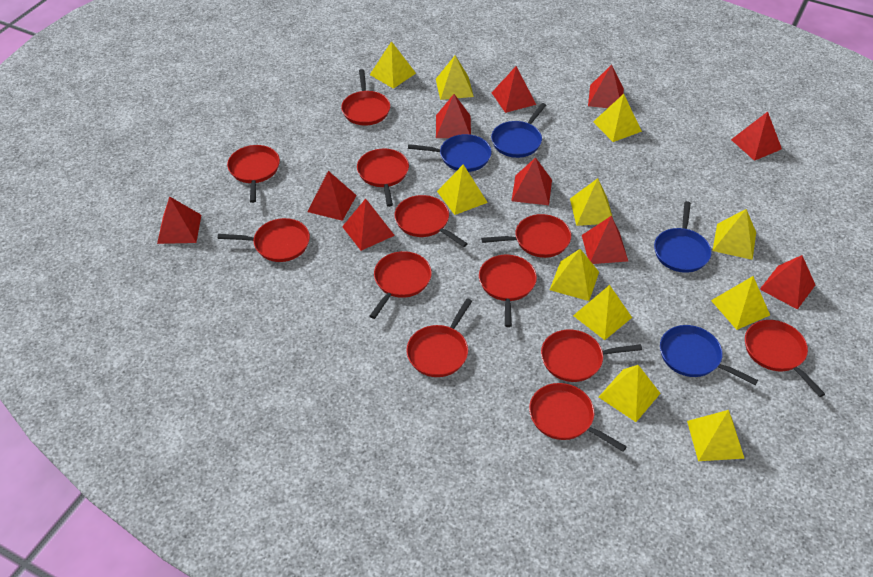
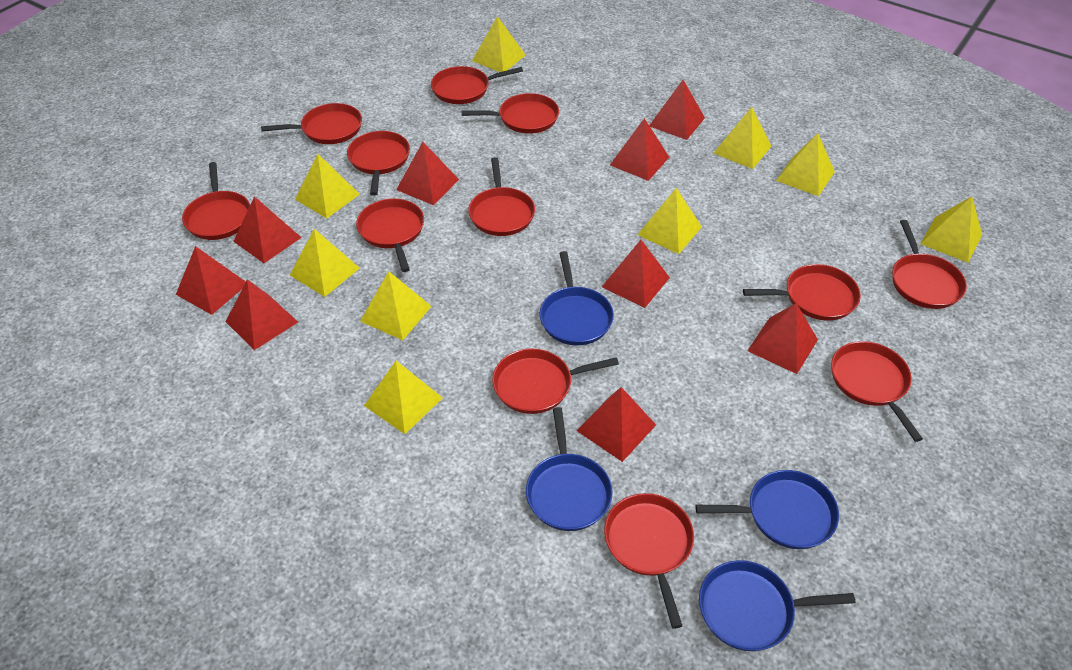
red pyramid: [157,196,201,244] [308,171,357,221] [342,199,395,251] [436,94,471,138] [492,66,536,113] [512,157,552,205] [582,216,628,264] [588,65,624,108] [731,112,782,161] [760,255,815,310] = 10 -> [176,246,246,315] [226,279,298,350] [233,196,302,263] [396,142,459,205] [577,387,656,462] [602,240,670,308] [610,118,669,181] [649,80,705,140] [747,303,818,374] = 9
yellow pyramid: [370,41,416,89] [436,55,474,100] [437,164,488,215] [550,249,599,301] [570,178,613,226] [573,285,632,340] [593,94,642,142] [599,365,661,422] [687,410,745,461] [711,276,770,330] [712,209,756,260] = 11 -> [290,229,360,297] [295,154,360,218] [360,271,432,340] [364,361,443,434] [472,16,526,72] [637,188,702,254] [713,107,771,169] [776,133,835,196] [920,196,982,263] = 9

